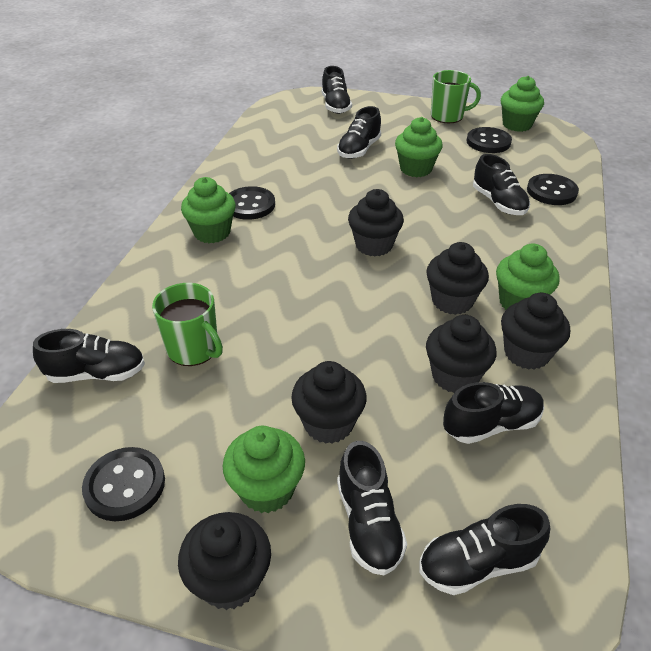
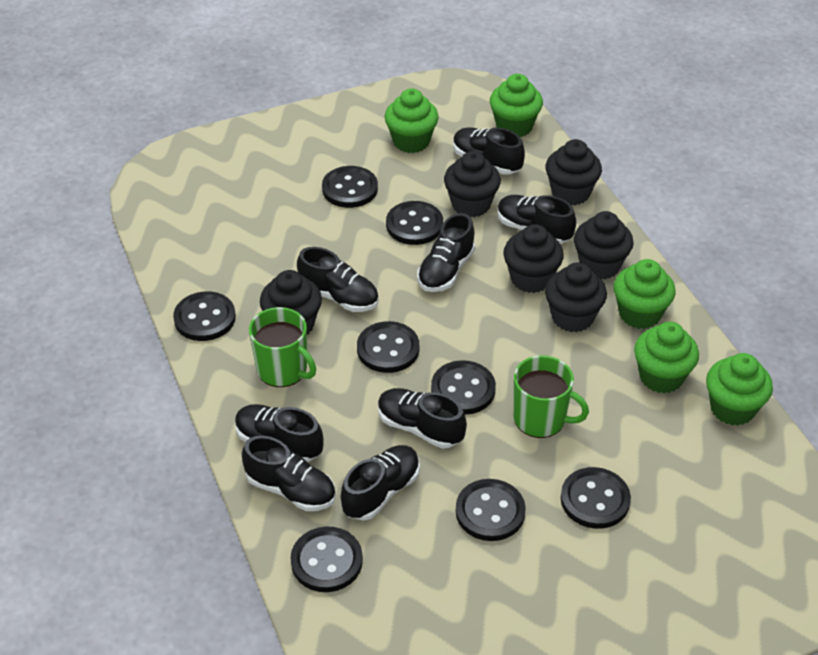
black button: [82,447,165,521] [229,186,275,220] [467,127,512,153] [527,174,579,205] = 4 -> [173,291,236,341] [291,527,363,592] [322,166,378,208] [357,321,419,373] [386,201,443,245] [431,360,496,415] [456,479,526,541] [561,467,631,529] = 8
black shoe: [33,329,145,383] [321,66,352,114] [337,106,381,159] [337,441,407,575] [419,504,550,595] [443,382,544,444] [473,154,530,215] = 7 -> [235,404,324,462] [242,436,336,511] [297,247,379,312] [341,445,420,520] [378,388,467,449] [417,213,475,292] [453,127,525,175] [497,195,576,244] = 8

